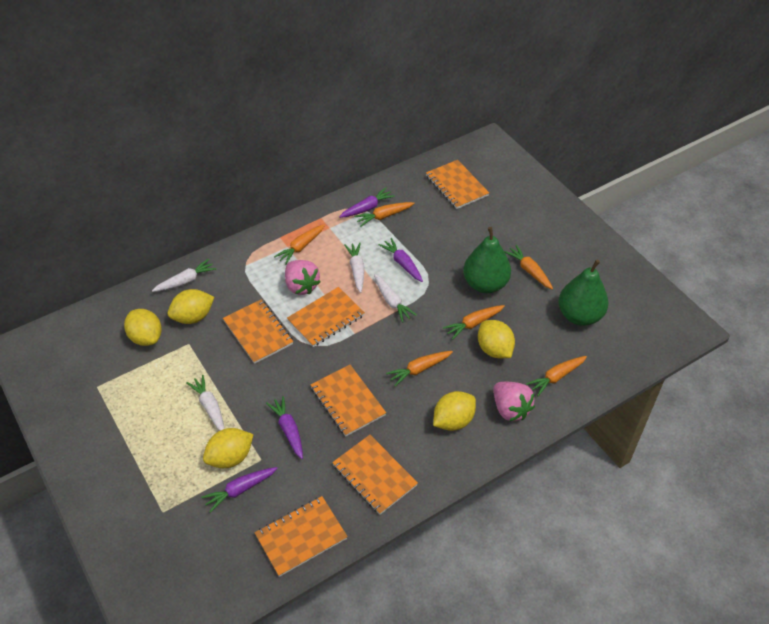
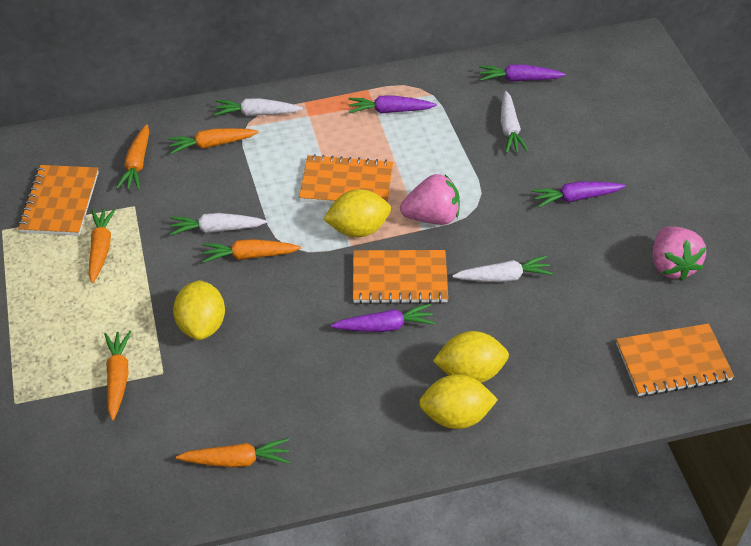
green pear: [463,227,511,293] [558,260,608,326] = 2 -> none = 0
orange notebook: [223,299,293,364] [255,496,348,577] [287,287,365,347] [311,365,386,436] [332,435,418,515] [426,160,489,209] = 6 -> [18,165,99,236] [299,154,393,204] [353,250,448,304] [616,324,734,396] = 4
yellow lemon: [124,309,162,346] [167,289,214,324] [203,428,254,468] [433,391,476,431] [478,320,515,358] = 5 -> [173,280,225,340] [323,189,391,237] [419,374,498,429] [433,331,509,383] = 4

